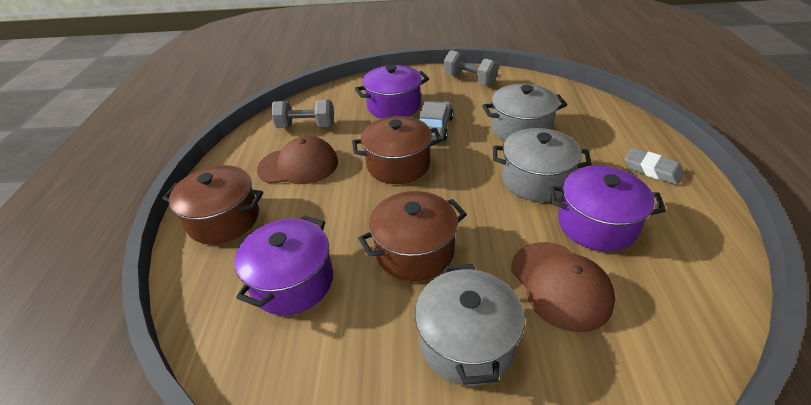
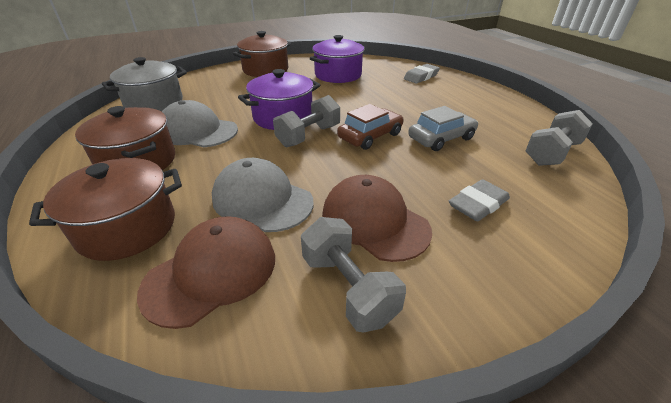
brown car: none = 0 -> [337,104,403,150] = 1
grey cap: none = 0 -> [162,100,238,147] [212,158,314,232] = 2
grey dumbbell: [271,100,334,128] [444,50,499,86] = 2 -> [273,95,340,147] [301,217,406,333] [526,110,593,166] = 3
grey eraser: [625,148,684,185] = 1 -> [404,64,440,84] [449,180,510,221] = 2
grey pot: [415,264,525,386] [482,84,567,141] [493,128,592,202] = 3 -> [102,57,187,112] = 1
purple pot: [235,216,333,315] [355,65,429,118] [550,166,666,252] = 3 -> [238,69,320,130] [310,35,365,83] = 2

